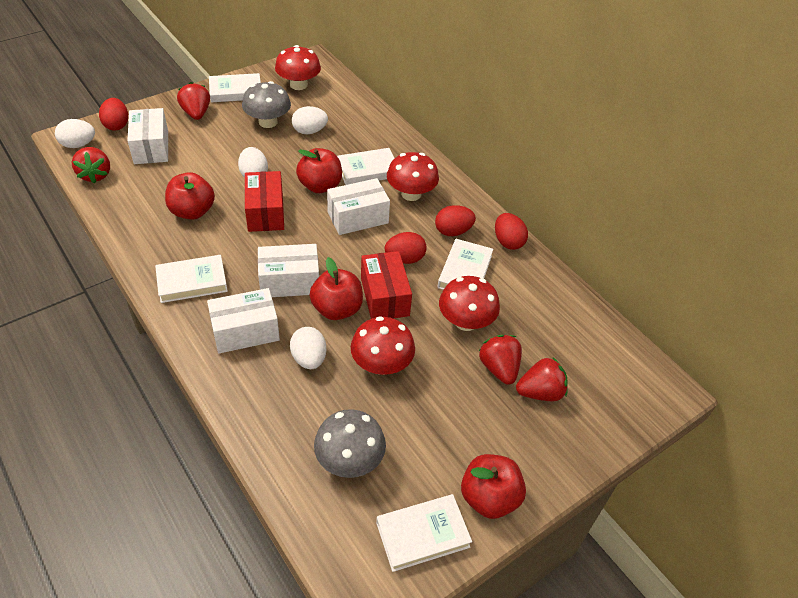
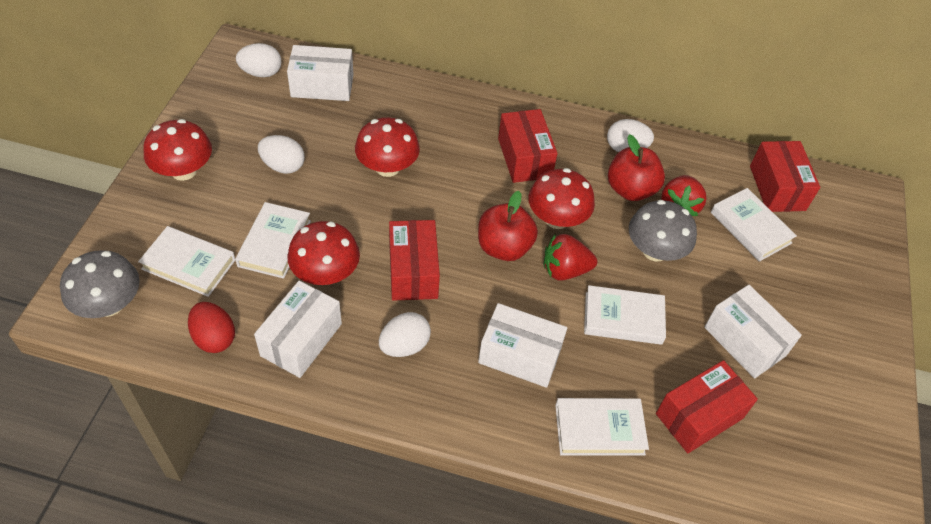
red apple: [165,172,215,220] [296,148,342,193] [310,257,363,320] [461,454,526,519] = 4 -> [478,191,538,261] [608,134,665,201] = 2
red box: [245,171,284,232] [361,251,412,319] = 2 -> [389,220,440,301] [498,109,558,183] [656,360,758,453] [750,141,820,212] = 4
red egg: [99,98,128,131] [385,232,427,264] [435,205,476,236] [495,213,528,250] = 4 -> [188,302,235,353] = 1
red strawberry: [72,147,110,183] [177,82,210,120] [479,335,522,385] [516,358,568,401] = 4 -> [544,234,597,281] [661,175,707,216] = 2

